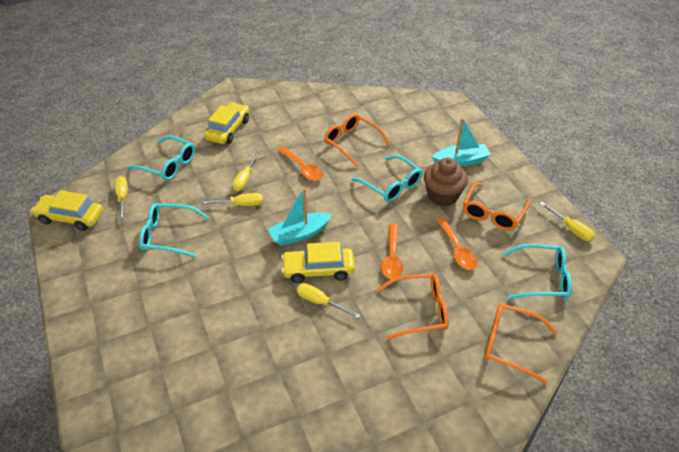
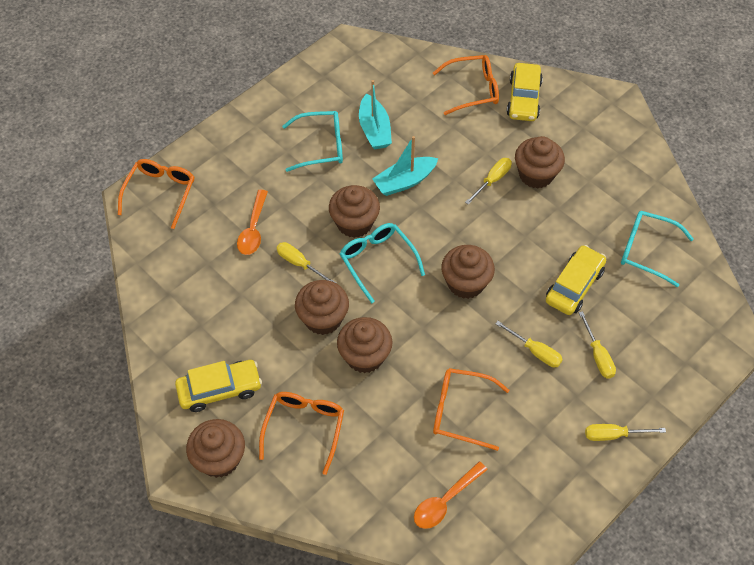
brown cupcake: [424,158,468,206] = 1 -> [186,419,245,478] [295,280,349,335] [329,185,380,238] [337,317,392,373] [441,245,495,299] [515,136,565,189] = 6
orange spoon: [278,146,323,181] [381,224,403,279] [436,217,477,270] = 3 -> [237,190,268,255] [414,461,488,529] = 2
turquoise glasses: [128,136,195,181] [139,203,208,258] [351,155,422,202] [502,244,572,299] = 4 -> [282,111,343,172] [340,223,425,303] [621,211,694,287] = 3

